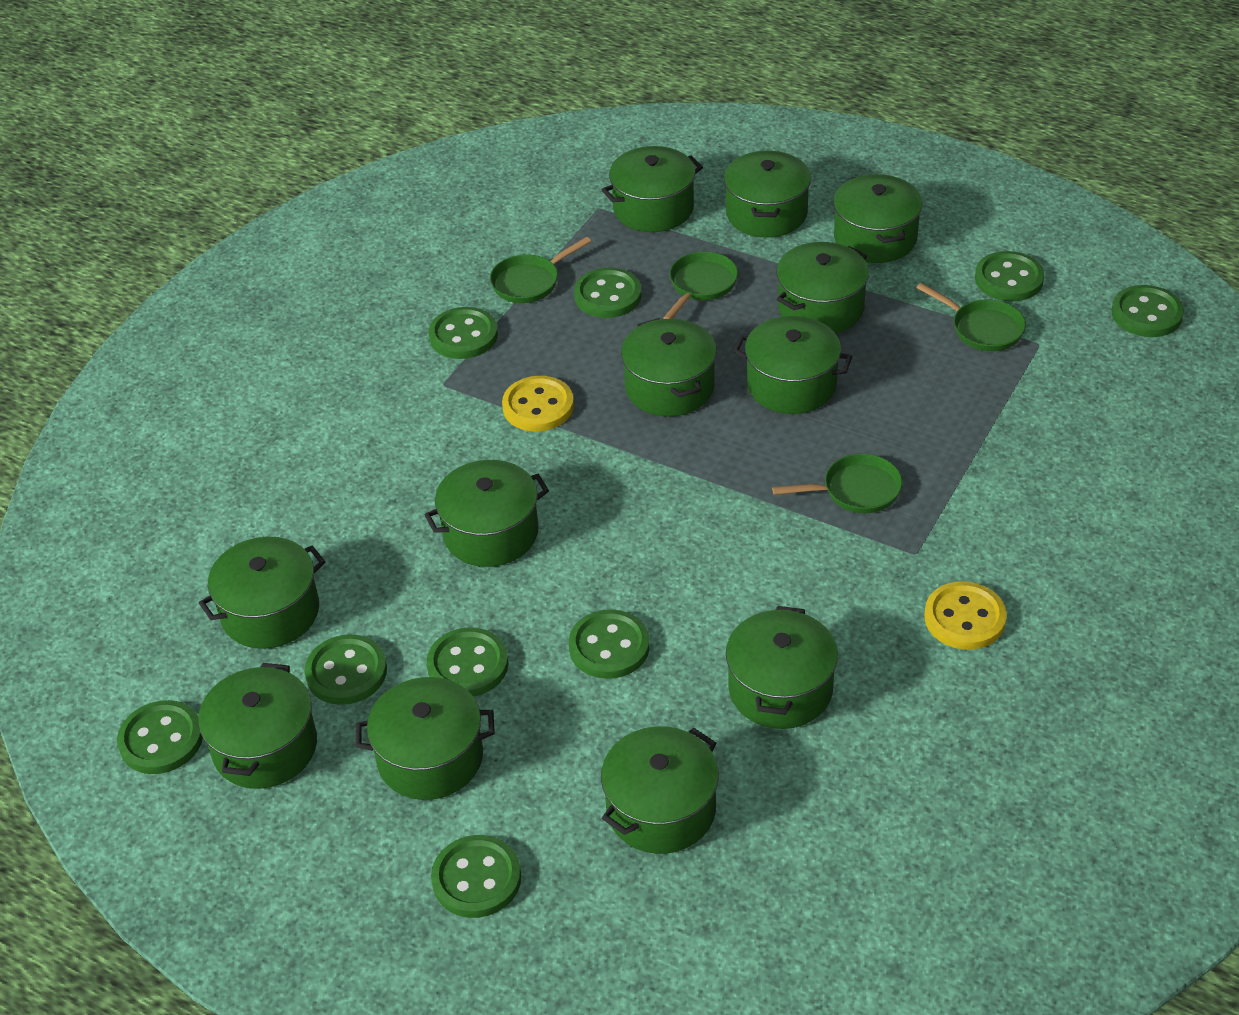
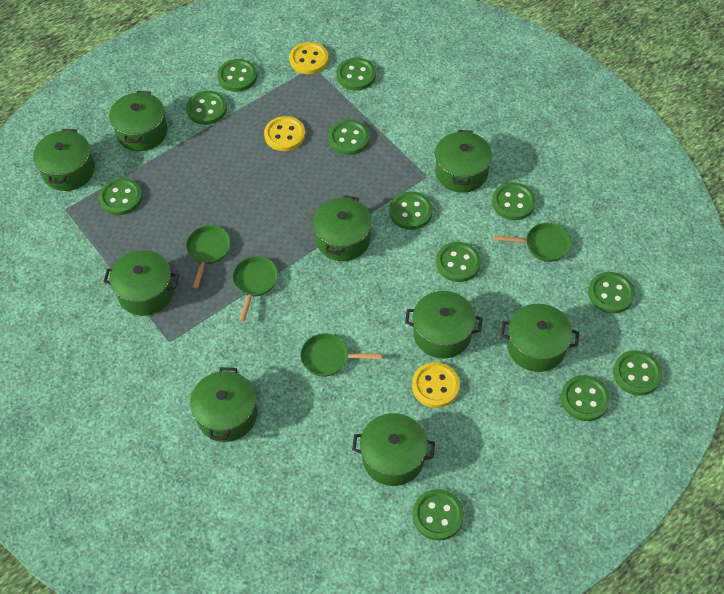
green button: [117,700,203,774] [305,634,387,705] [426,627,508,697] [429,307,498,359] [431,835,521,918] [569,609,650,679] [574,267,642,318] [975,251,1044,301] [1112,285,1184,337] = 9 -> [99,178,142,215] [186,91,227,125] [217,59,257,92] [328,120,370,155] [336,58,376,91] [389,192,433,230] [413,489,464,541] [436,242,481,282] [492,182,536,220] [561,375,610,421] [588,272,635,314] [613,350,662,395] = 12
green pot: [198,663,317,789] [199,537,325,649] [356,677,495,800] [424,460,549,567] [601,726,719,854] [602,146,703,232] [621,318,717,417] [724,151,811,237] [726,606,838,729] [733,316,852,414] [776,242,869,333] [834,174,923,263] = 12 -> [33,129,95,191] [103,250,179,316] [109,91,168,151] [190,367,257,442] [313,195,372,261] [352,413,435,486] [405,291,482,358] [435,130,492,193] [501,304,579,372] = 9
yellow button: [502,376,574,431] [924,581,1007,650] = 2 -> [264,116,305,151] [289,42,329,74] [412,362,460,408] = 3

